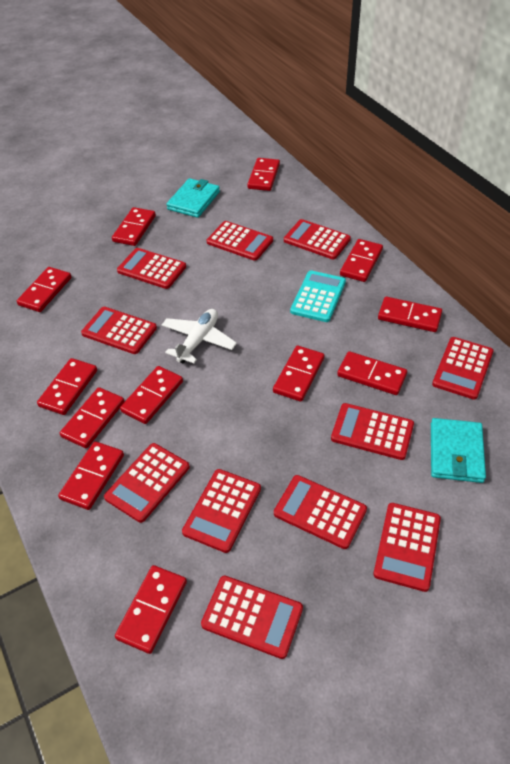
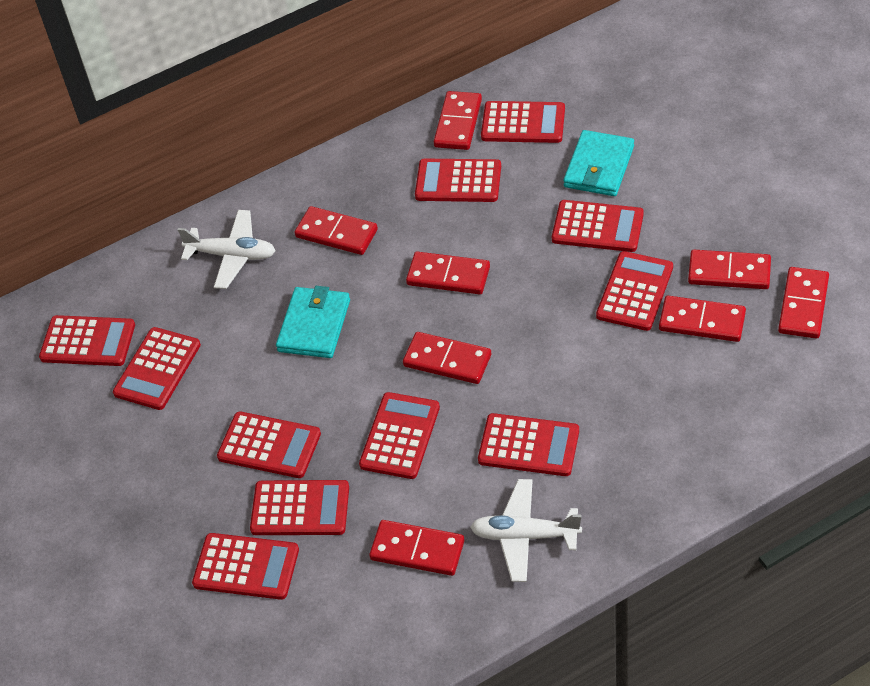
red domino: [17,267,71,312] [37,358,97,415] [58,441,124,510] [60,387,125,448] [112,207,156,246] [115,565,187,654] [120,366,183,424] [247,158,280,191] [273,346,324,402] [337,351,407,395] [340,239,383,282] [378,297,442,332] = 12 -> [294,206,378,255] [369,520,465,576] [403,332,491,384] [406,252,490,294] [433,91,482,150] [659,296,746,342] [688,250,771,289] [778,267,829,339] = 8
turquoise calculator: [290,270,346,322] = 1 -> none = 0
white plane: [162,309,237,363] = 1 -> [178,210,276,289] [470,479,582,582] = 2

